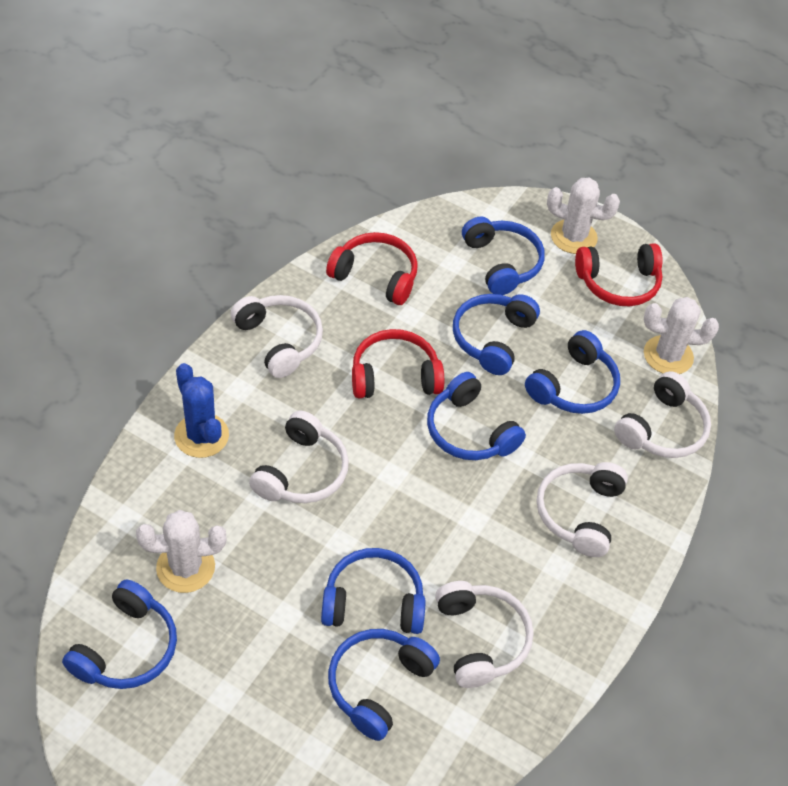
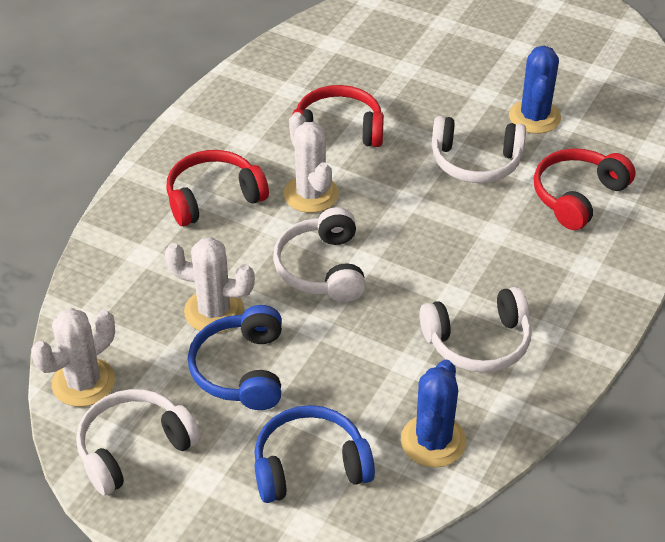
blue cactus: [174,363,229,458] = 1 -> [401,360,466,468] [509,46,561,134] = 2
blue headphones: [62,579,177,689] [321,548,425,634] [328,629,440,741] [427,372,526,460] [453,294,540,375] [462,217,545,295] [525,330,620,414] = 7 -> [188,305,282,410] [254,405,375,503] = 2
white headphones: [231,295,323,378] [249,411,349,503] [435,581,533,688] [537,462,628,557] [614,371,711,458] = 5 -> [76,389,201,496] [273,207,366,302] [420,287,532,373] [432,116,526,183] = 4

